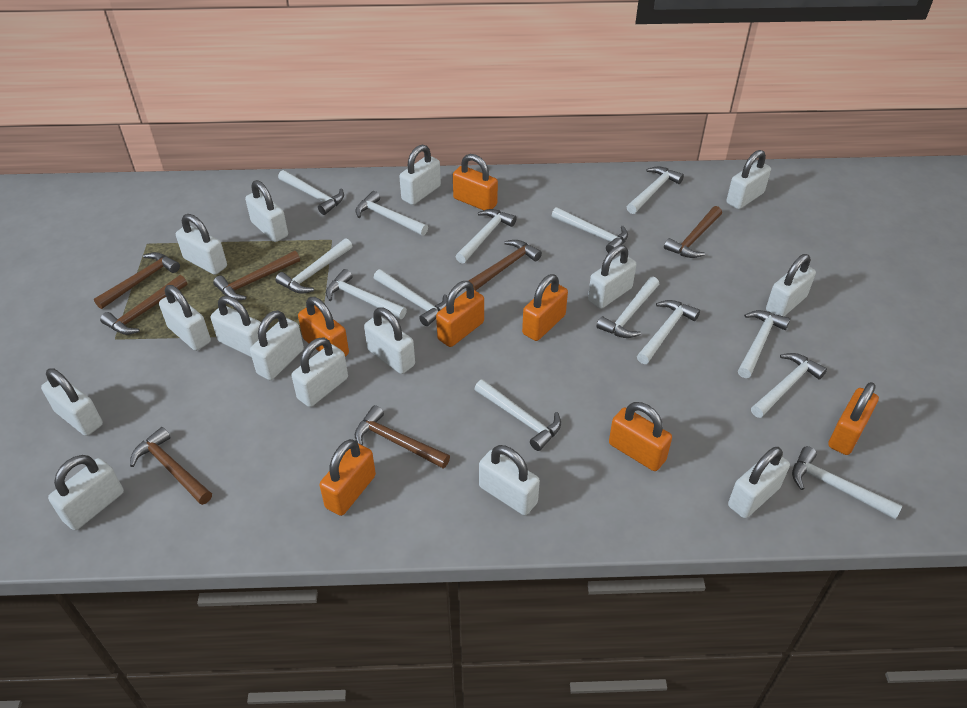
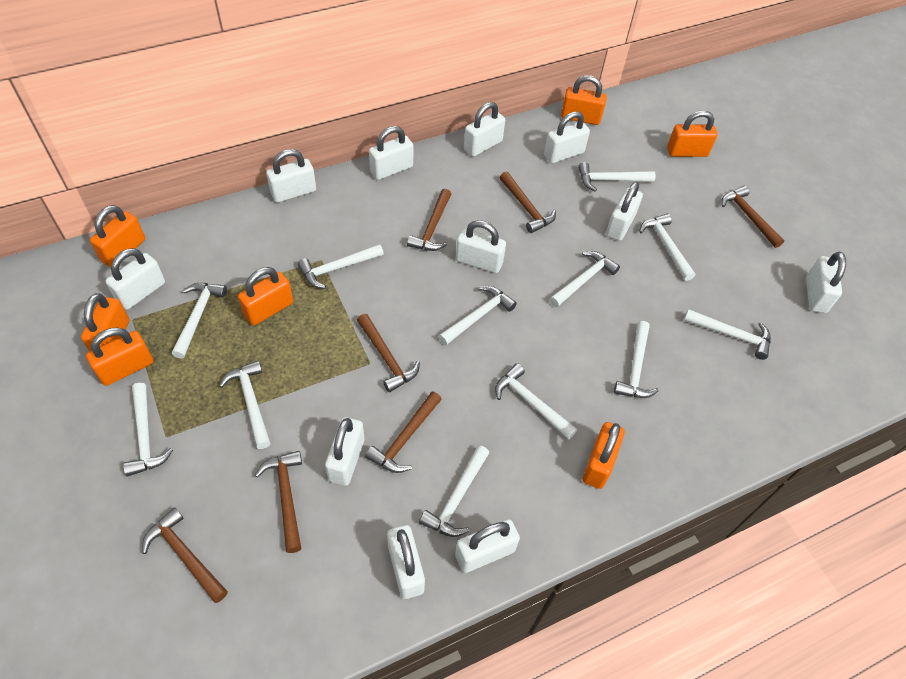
white hammer: [275,238,352,294] [278,170,344,215] [326,269,407,319] [356,191,428,236] [374,269,447,326] [455,209,517,264] [475,379,561,451] [551,207,628,253] [596,277,659,338] [627,167,684,214] [637,300,700,364] [738,310,790,378] [751,353,827,418] [792,446,902,519] = 14 -> [123,383,173,476] [172,283,227,359] [219,361,271,449] [298,244,384,289] [419,445,490,537] [439,286,517,345] [495,363,577,440] [550,251,620,307] [578,162,656,192] [614,321,659,398] [639,214,695,281] [684,309,771,360] = 12
white padlock: [41,368,103,436] [48,455,124,530] [159,285,211,351] [176,214,227,275] [211,296,261,357] [245,180,288,242] [250,310,304,380] [291,337,348,407] [364,307,415,374] [399,145,441,205] [479,445,540,515] [588,245,636,309] [726,150,771,209] [728,447,790,518] [766,254,816,316] = 15 -> [106,248,165,310] [266,149,316,203] [325,417,364,486] [369,126,413,180] [387,525,425,599] [455,519,520,573] [456,220,506,273] [464,102,505,157] [544,111,590,163] [606,181,643,241] [806,252,846,313] = 11

